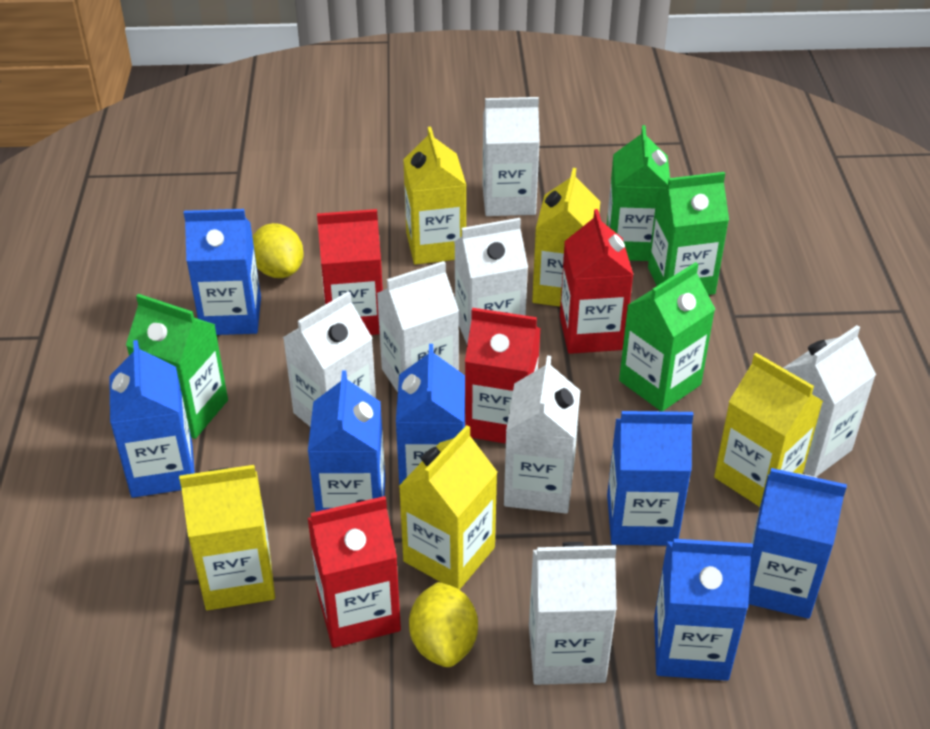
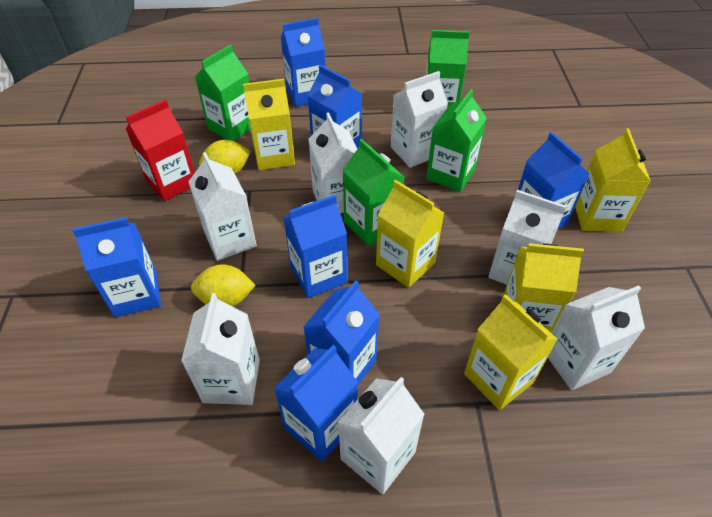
red carton: [308,496,401,648] [317,209,383,335] [465,308,540,444] [560,209,633,354] = 4 -> [126,100,195,201] = 1

